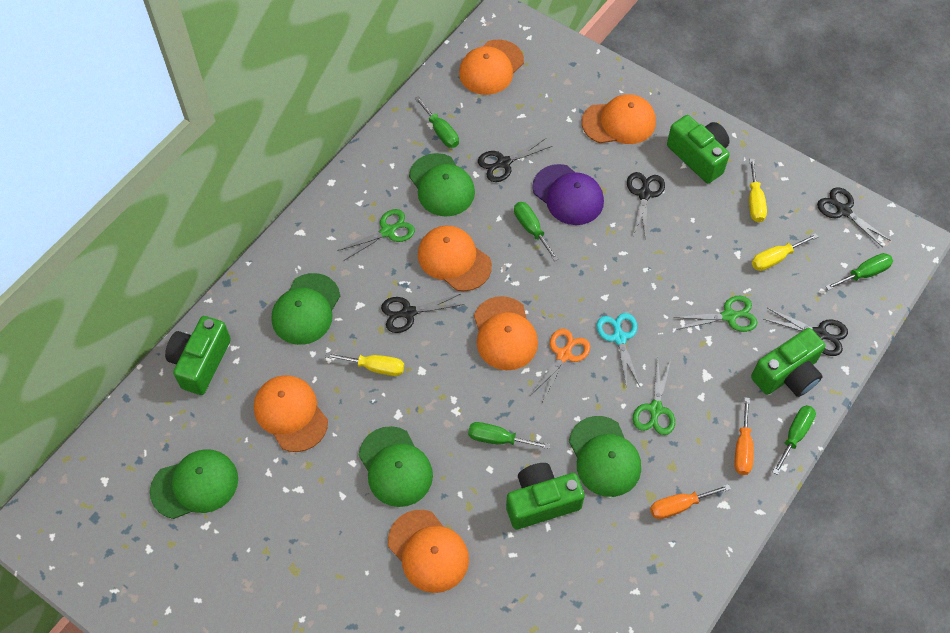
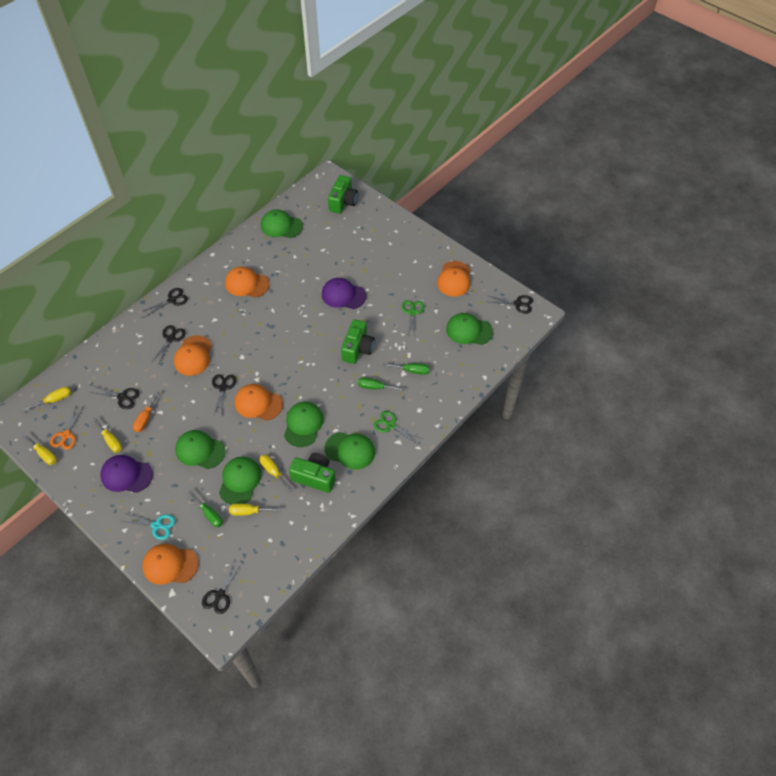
black scissors: [381,294,465,333] [478,138,552,182] [627,172,665,239] [763,308,848,356] [817,187,891,247] = 5 -> [90,386,140,409] [143,288,188,317] [151,325,186,364] [202,559,242,614] [212,374,236,415] [489,295,533,314] = 6
green camera: [165,316,231,395] [506,463,585,530] [667,115,730,183] [751,328,826,397] = 4 -> [289,453,336,493] [328,175,358,214] [341,319,375,364] = 3
green cap: [150,449,238,519] [272,273,340,345] [359,426,433,507] [409,153,475,217] [569,416,641,497] = 5 -> [175,430,226,469] [219,456,261,505] [261,209,303,238] [284,402,324,447] [325,432,375,470] [446,313,493,345] = 6
green scissors: [337,209,415,260] [633,359,675,435] [673,296,757,332] = 3 -> [373,411,422,444] [401,300,424,336] = 2
green screwdriver: [414,96,459,148] [468,422,550,449] [514,202,559,261] [773,405,816,475] [825,253,893,290] = 5 -> [188,490,223,527] [358,377,404,391] [384,363,429,375] = 3
orange cap: [254,375,328,452] [388,510,469,593] [418,226,492,291] [459,40,524,95] [474,296,538,370] [582,94,656,144] = 6 -> [142,544,199,585] [174,335,212,376] [225,267,270,298] [234,384,283,421] [437,261,470,297] = 5
orange screwdriver: [650,484,731,519] [735,397,754,475] = 2 -> [133,392,160,432] = 1
purple cap: [532,164,604,225] = 1 -> [100,455,153,493] [322,278,367,309] = 2
yellow screwdriver: [325,352,404,376] [749,159,767,223] [752,233,818,271] = 3 -> [23,387,71,412] [23,433,57,465] [93,417,122,453] [229,504,281,516] [259,455,293,492] = 5

